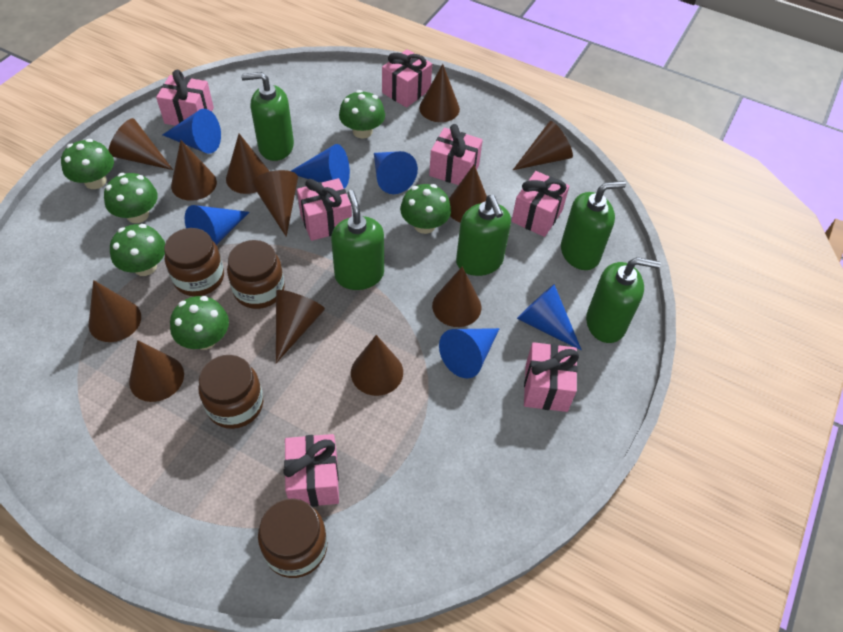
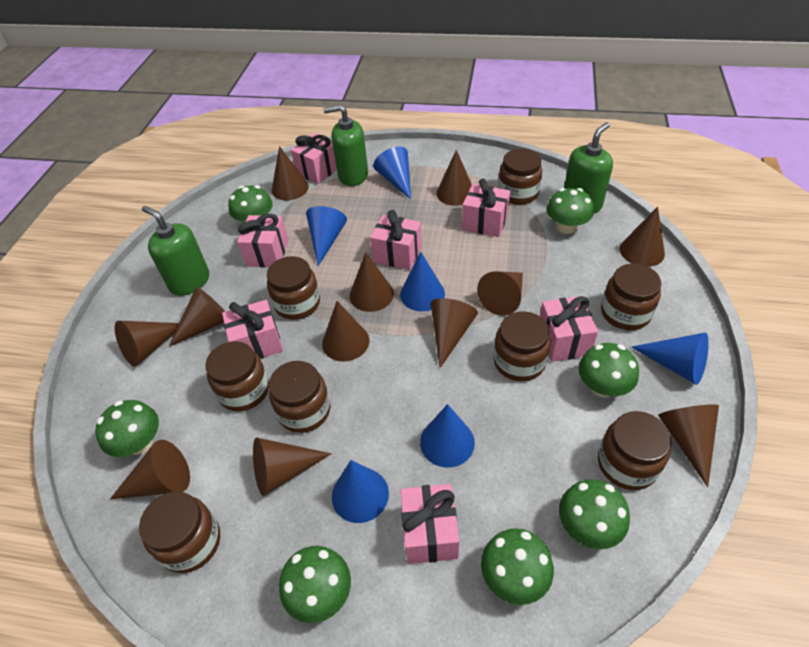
brown jar: [164,228,224,296] [199,355,263,429] [227,240,285,309] [258,498,327,578] = 4 -> [139,491,220,573] [205,341,269,411] [267,256,320,320] [269,361,331,433] [494,311,551,381] [498,148,542,205] [598,411,672,490] [601,263,662,330] = 8
green mushroom: [61,139,114,189] [104,173,158,223] [110,224,165,276] [170,296,229,350] [339,90,385,139] [400,184,451,234] = 6 -> [95,400,159,457] [228,185,273,221] [279,546,351,623] [481,528,554,605] [546,188,594,234] [559,479,630,549] [578,343,639,397] = 7
green soap dispenser: [241,72,294,161] [331,190,384,290] [456,195,511,276] [561,181,626,270] [586,257,660,343] = 5 -> [142,206,209,296] [324,105,368,186] [564,122,613,214] = 3

